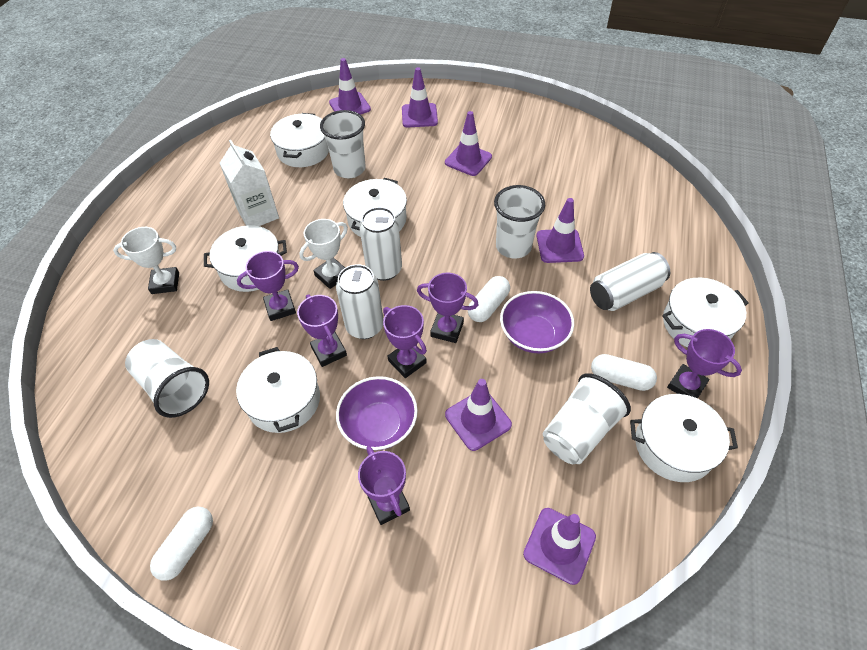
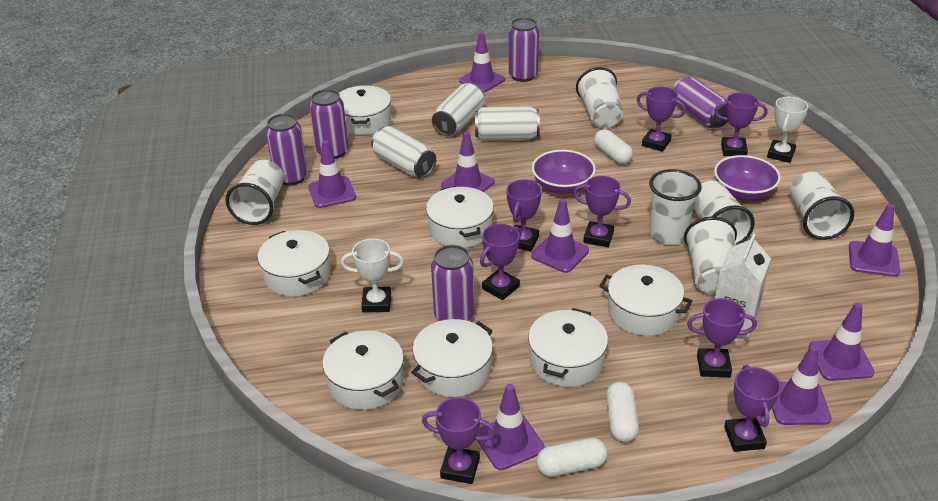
purple can: none = 0 -> [266,114,308,186] [309,89,349,159] [431,245,474,321] [508,17,539,82] [672,77,728,128] = 5
purple traffic cone: [329,58,371,115] [402,67,438,127] [445,111,492,176] [445,379,512,451] [523,508,596,585] [537,198,584,263] = 6 -> [308,140,356,208] [441,132,495,192] [459,32,505,92] [477,384,545,470] [531,199,589,273] [772,345,832,425] [809,303,875,381] [849,204,900,277] = 8
purple trophy: [237,251,299,321] [297,294,347,367] [358,446,410,525] [383,305,427,378] [417,273,479,343] [667,329,742,399] = 6 -> [422,397,496,484] [480,224,521,300] [506,180,542,251] [573,176,631,247] [637,86,686,152] [687,298,757,377] [714,93,768,156] [724,365,781,452] = 8
white cup: [125,339,209,418] [320,110,366,178] [494,185,545,258] [543,373,631,464] = 4 -> [226,160,284,225] [576,67,623,128] [649,169,702,245] [684,217,737,295] [694,180,755,245] [790,172,854,240] = 6
white pot: [204,225,287,292] [236,347,320,433] [270,113,329,167] [343,178,407,237] [630,394,738,482] [662,278,749,347] = 6 -> [258,230,331,297] [322,331,404,410] [339,85,391,135] [411,319,493,397] [426,186,494,248] [528,308,608,387] [599,265,692,336] = 7

